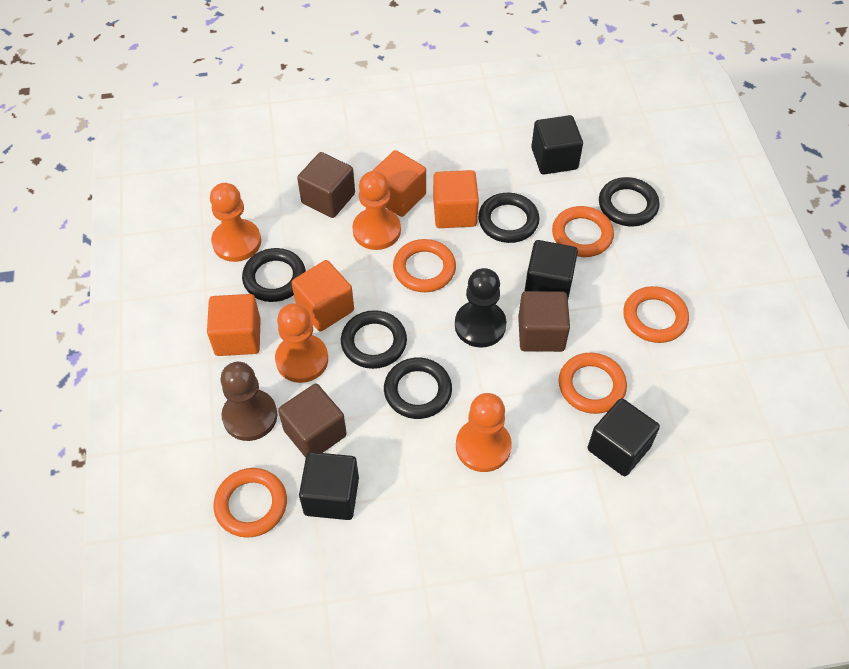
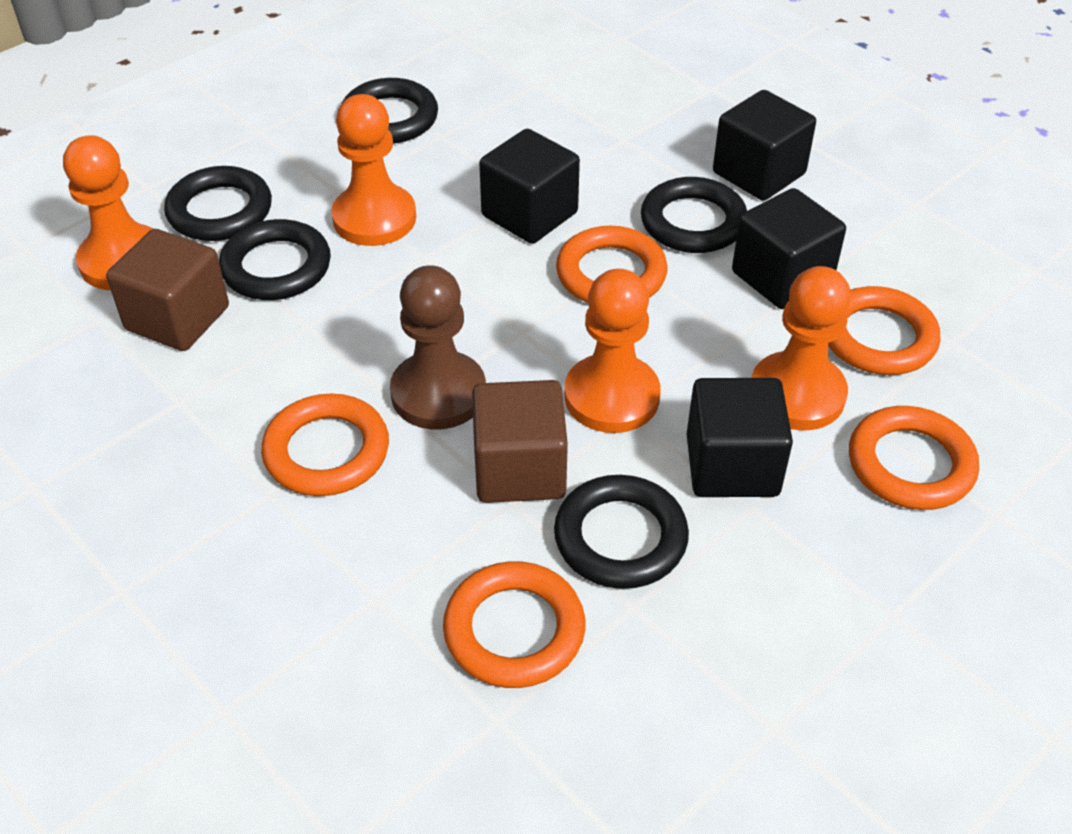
black pawn: [455,268,506,348] = 1 -> none = 0
brown cube: [278,384,347,458] [297,152,355,218] [518,291,570,352] = 3 -> [106,229,229,351] [472,380,568,503] = 2
orange cube: [207,294,261,356] [292,260,354,331] [372,150,426,217] [433,170,479,228] = 4 -> none = 0

